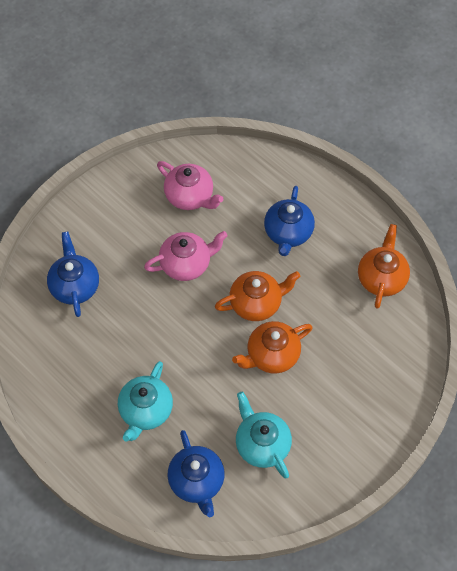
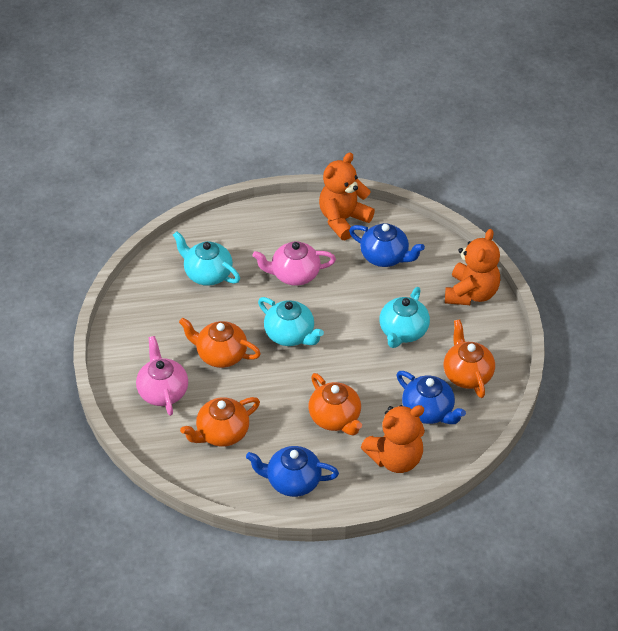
orange teapot: [215,271,300,321] [232,321,313,374] [358,224,410,309] = 3 -> [179,318,261,368] [180,397,260,447] [309,373,362,435] [444,319,495,398] = 4
orange teddy bear: none = 0 -> [319,152,375,240] [361,405,425,473] [445,229,500,305] = 3
turquoise teapot: [118,361,173,442] [236,391,292,478] = 2 -> [173,231,240,286] [258,297,324,346] [379,287,430,348] = 3

